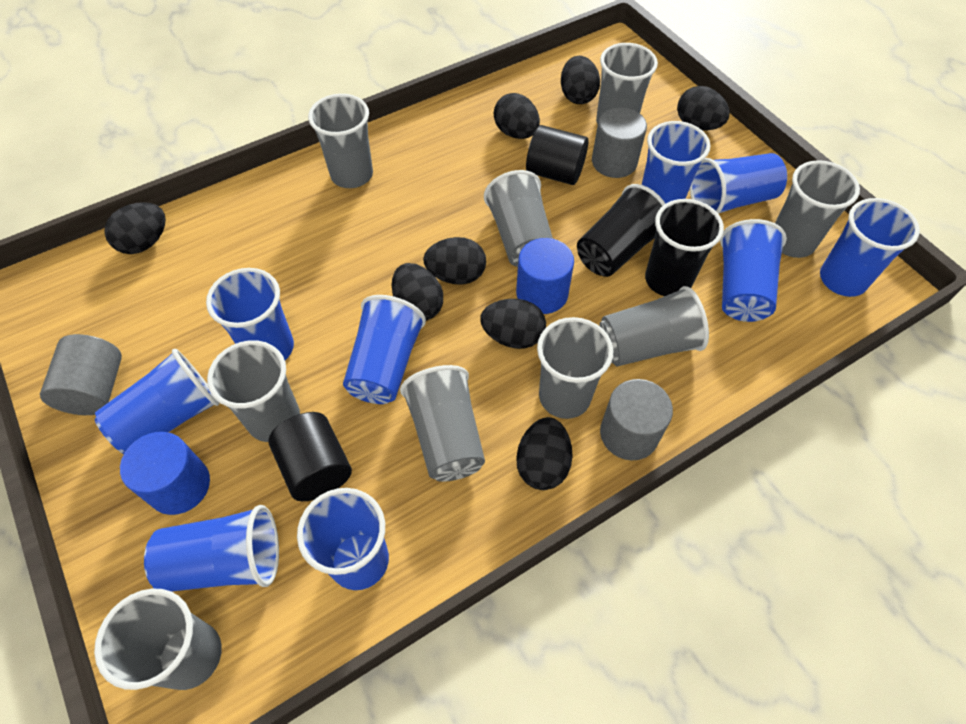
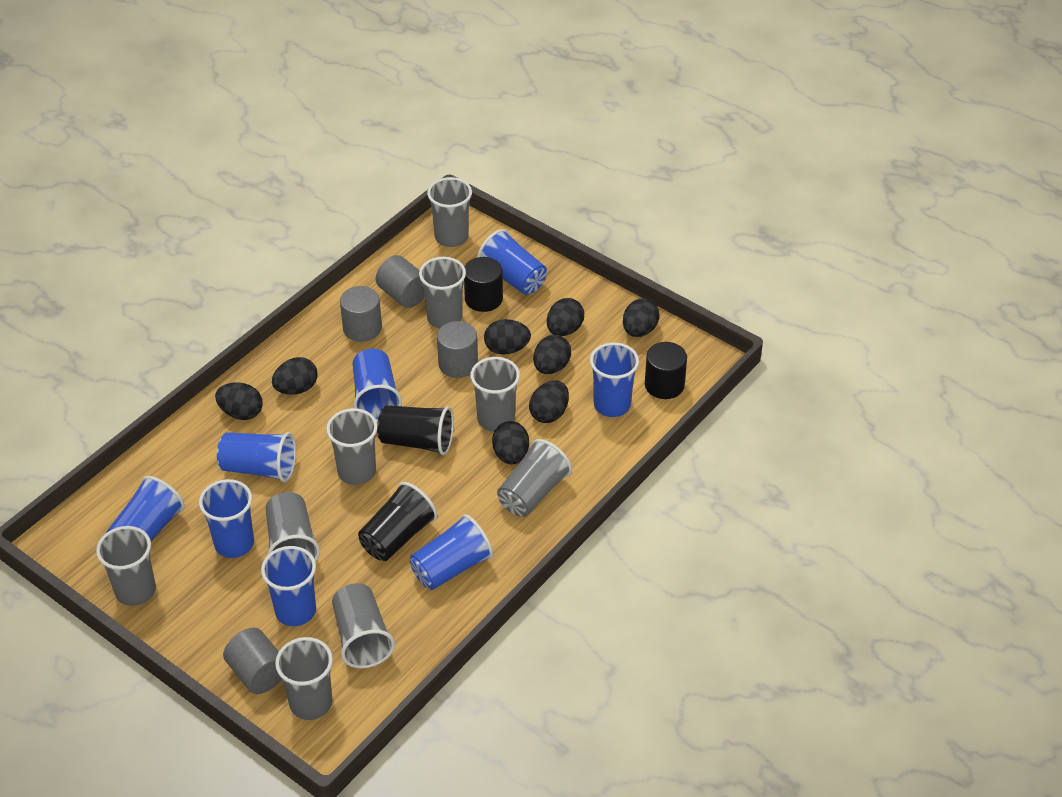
blue cup: [95,349,219,454] [144,505,279,591] [206,268,294,360] [297,488,389,590] [343,295,426,404] [642,121,711,204] [690,153,787,214] [720,219,787,322] [820,198,920,297] = 9 -> [107,476,185,541] [199,479,254,558] [217,432,296,482] [261,546,316,626] [352,349,402,422] [410,514,493,590] [477,229,547,295] [590,342,639,417] = 8
blue cylinder: [120,432,210,515] [516,238,574,314] = 2 -> none = 0
grey cylinder: [40,334,122,415] [592,107,647,178] [600,379,673,460] = 3 -> [223,628,282,694] [340,286,382,342] [376,255,425,308] [437,321,478,378] = 4

